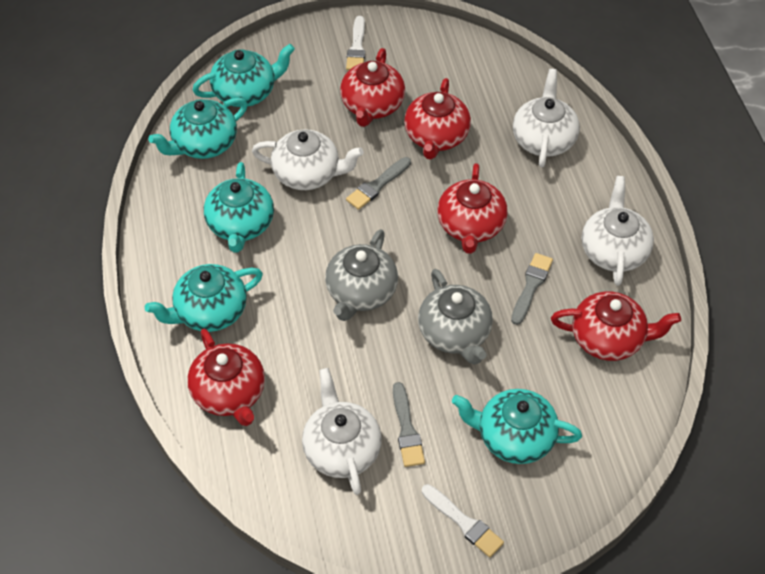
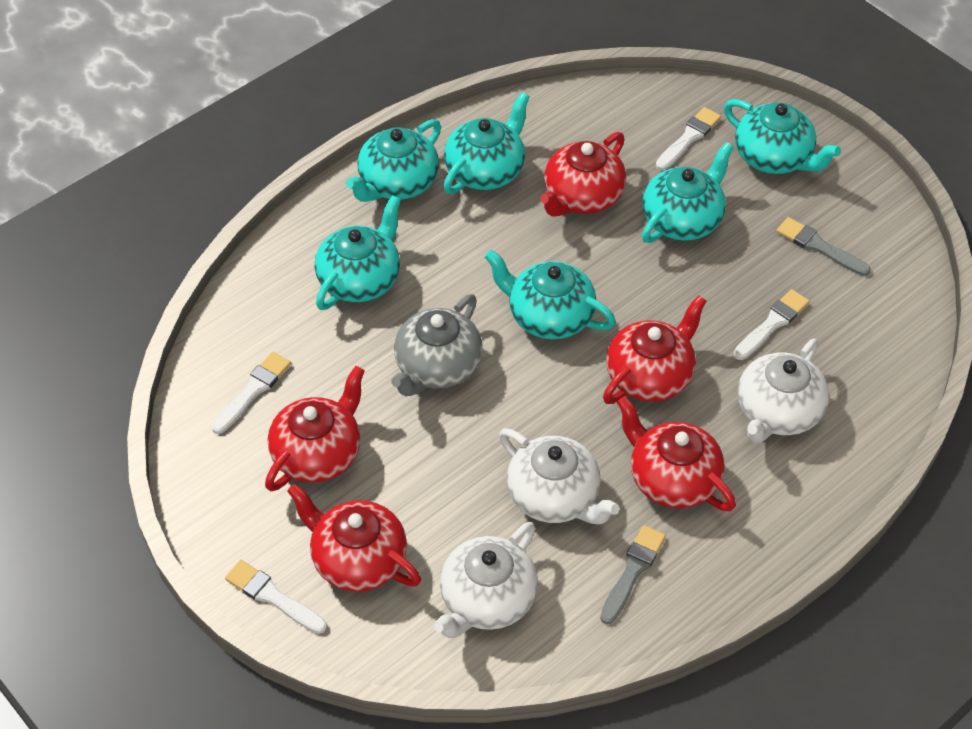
grey brush: [346,157,411,210] [393,382,425,467] [511,253,553,325] = 3 -> [600,525,666,624] [776,217,871,276] = 2
grey teapot: [325,229,398,321] [418,269,493,365] = 2 -> [391,294,483,397] = 1
turquoise teapot: [145,264,263,332] [148,98,248,159] [193,44,295,107] [204,162,274,253] [452,389,582,464] = 5 -> [315,195,401,310] [346,119,441,202] [443,92,530,194] [484,250,616,340] [642,142,734,243] [724,99,841,174] = 6
white brush: [346,16,365,70] [422,484,504,557] = 2 -> [212,352,291,434] [225,560,327,634] [656,107,721,170] [734,289,809,360] = 4
white teapot: [252,129,364,190] [302,368,382,495] [513,69,580,168] [582,176,654,286] = 4 -> [433,522,538,638] [499,429,620,524] [738,338,829,443] = 3

